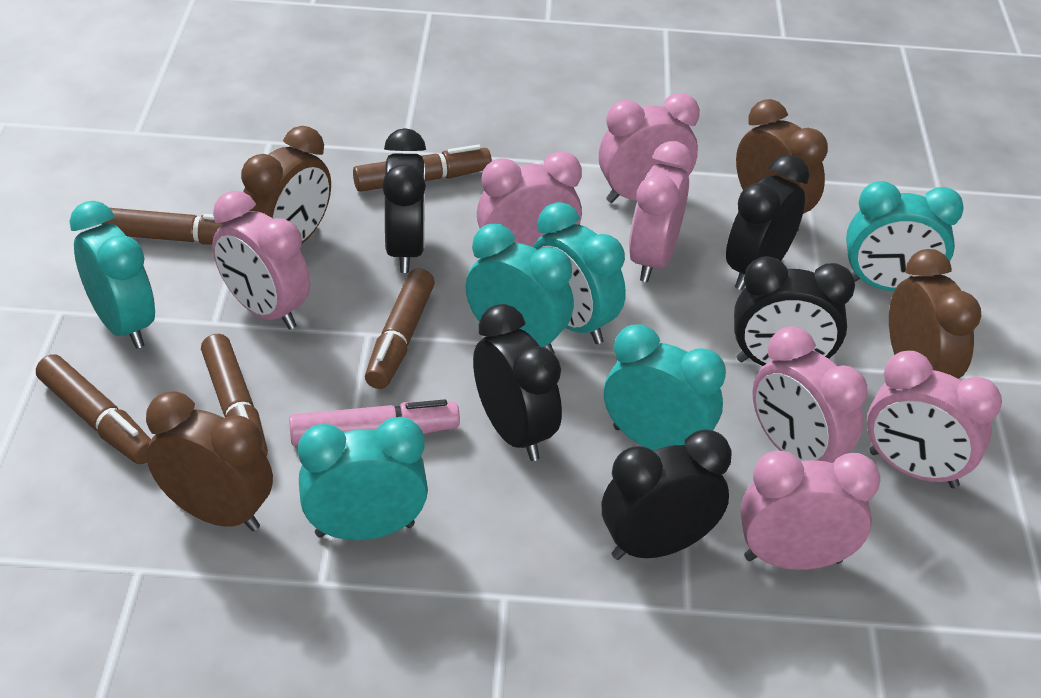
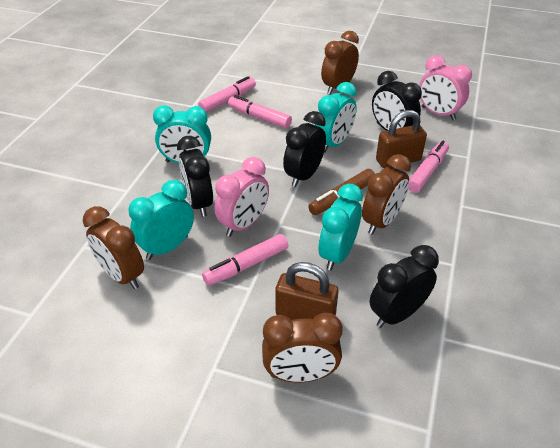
black clock: [382,128,426,273] [473,304,562,461] [602,429,732,560] [726,155,809,290] [734,256,855,366] = 5 -> [177,136,213,217] [283,111,326,187] [370,245,439,328] [372,71,422,131] = 4
brown marker: [36,354,151,464] [101,208,227,245] [201,334,268,457] [353,144,492,192] [365,268,435,389] = 5 -> [308,169,375,215] = 1
brown padlock: none = 0 -> [275,262,339,320] [376,110,427,168] = 2
pink clock: [212,191,310,330] [477,151,582,247] [599,93,700,203] [629,141,693,282] [740,451,880,570] [752,326,868,463] [867,351,1002,488] = 7 -> [214,157,269,237] [419,55,472,120] = 2
pink marker: [289,399,460,446] = 1 -> [198,76,256,112] [202,234,288,286] [228,95,292,128] [408,141,449,193] = 4
turquoise clock: [69,201,155,349] [298,417,428,540] [465,224,574,354] [533,202,626,344] [604,324,726,450] [846,181,964,291] = 6 -> [128,180,194,260] [153,105,211,163] [315,82,357,153] [319,184,363,270] = 4

